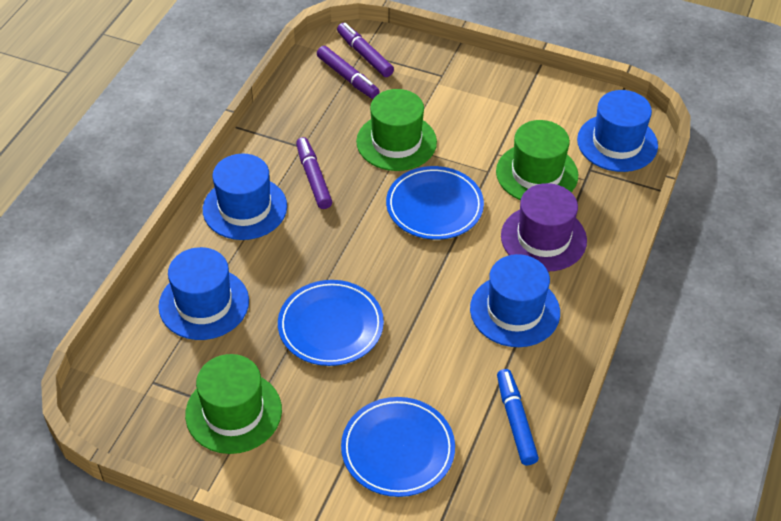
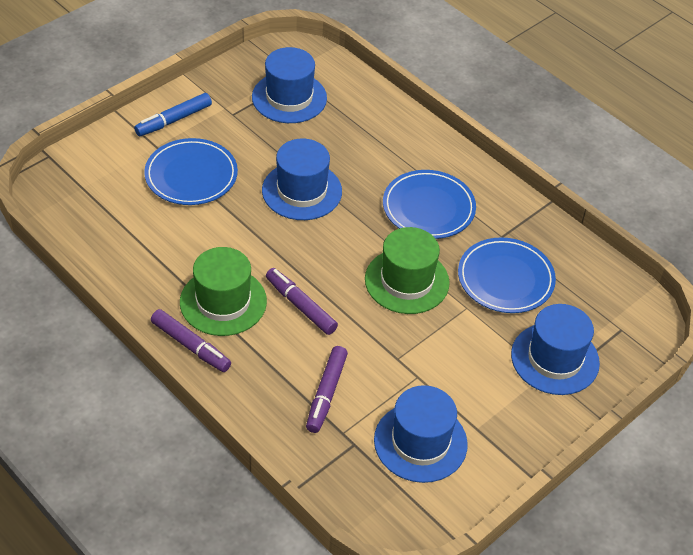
green hat: [185,354,282,454] [356,89,437,171] [496,120,578,200] = 3 -> [180,247,267,336] [365,227,450,314] = 2
purple hat: [501,183,587,271] = 1 -> none = 0

